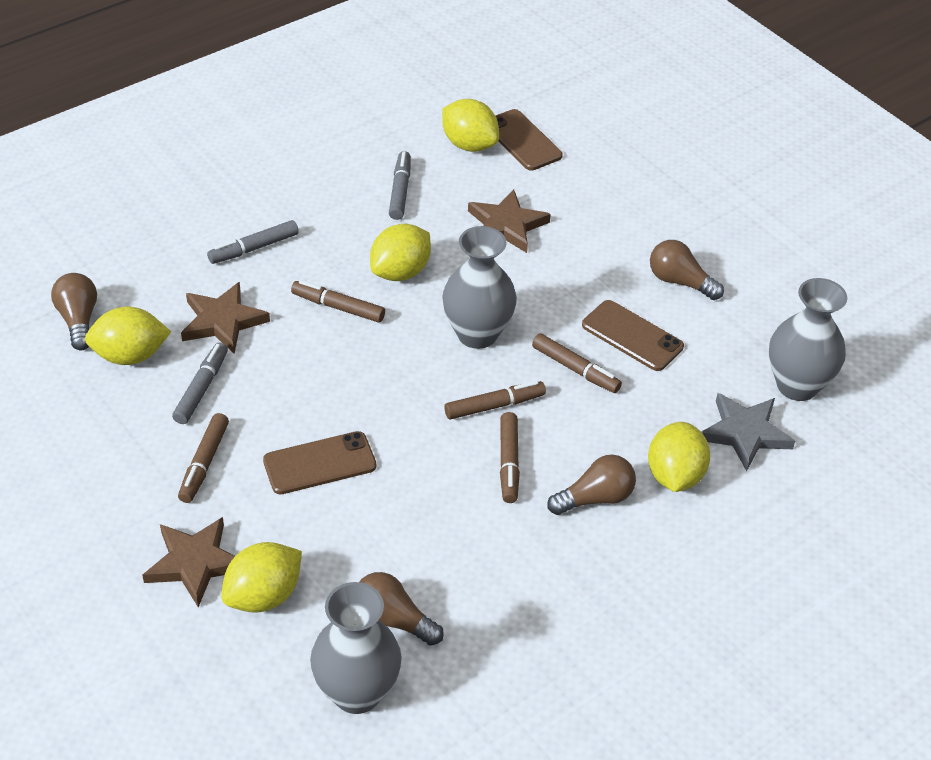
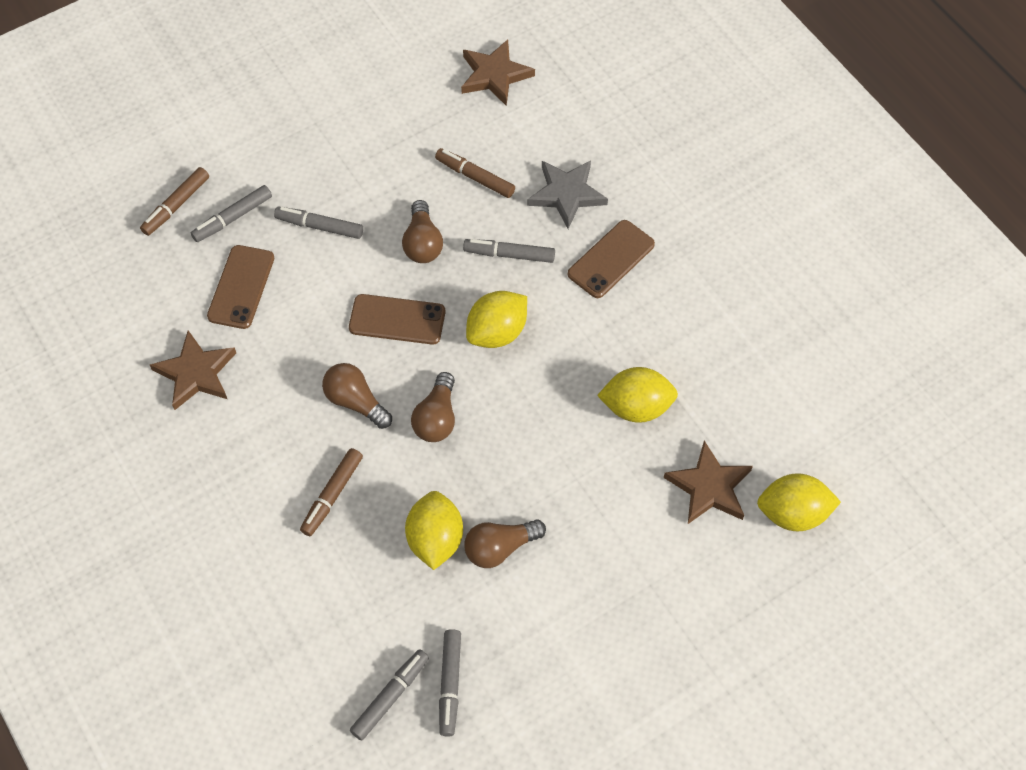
brown marker: [178,413,229,503] [291,280,385,323] [444,381,546,420] [500,412,520,503] [532,333,622,393] = 5 -> [140,167,209,236] [300,448,363,536] [435,148,515,198] = 3
grey marker: [172,343,228,424] [207,220,299,264] [389,151,411,220] = 3 -> [191,185,272,242] [274,206,363,239] [350,649,429,741] [439,629,461,737] [463,239,555,263] = 5
grey vase: [310,582,402,714] [442,226,517,349] [769,278,847,401] = 3 -> none = 0
yellow lemon: [85,306,171,365] [221,542,302,613] [370,224,431,281] [442,99,499,152] [648,422,710,492] = 5 -> [405,491,463,570] [466,291,527,348] [597,367,678,423] [757,473,841,531] = 4

